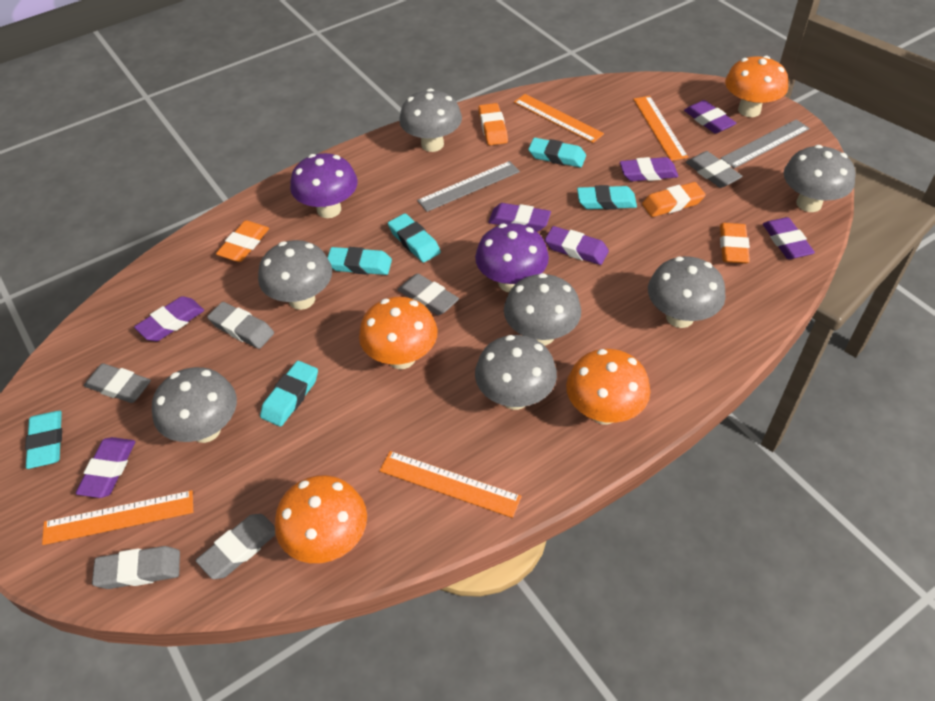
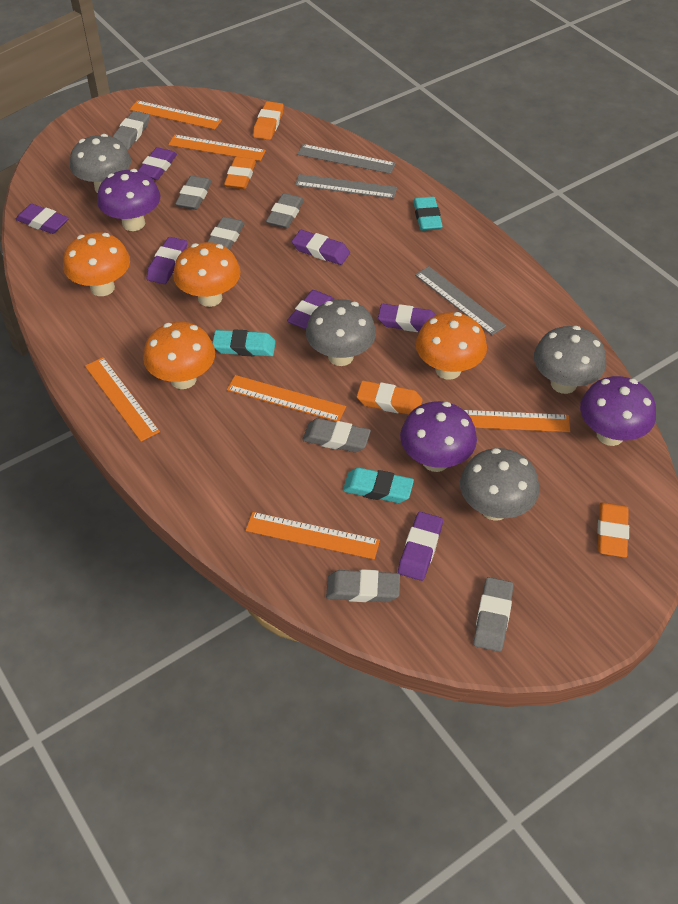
grey eraser: [84,363,151,403] [92,546,180,589] [196,514,275,579] [207,302,274,349] [397,274,459,315] [686,151,743,188] = 6 -> [113,111,149,150] [175,176,212,210] [207,217,245,250] [266,193,304,228] [302,418,371,452] [326,569,400,602] [474,577,514,652] = 7
grey mushroom: [152,367,237,443] [258,240,332,310] [399,89,462,152] [475,335,557,410] [504,273,581,346] [648,256,726,328] [784,145,856,212] = 7 -> [70,134,131,193] [306,299,376,366] [460,448,539,521] [534,326,606,394] = 4
grey ruler: [417,161,520,212] [721,119,810,168] = 2 -> [295,174,397,199] [297,144,396,174] [415,266,506,335] = 3
orange ruler: [42,490,193,545] [379,451,522,518] [514,94,604,143] [633,96,688,161] = 4 -> [85,357,160,442] [130,100,222,130] [168,135,266,161] [227,375,346,421] [245,512,380,560] [464,410,570,432] = 6
purple mushroom: [290,153,358,218] [475,223,549,292] = 2 -> [97,169,160,231] [400,401,477,472] [580,376,656,446] = 3
turquoise eraser: [25,411,62,469] [260,361,318,427] [327,247,392,275] [388,214,441,263] [528,138,586,167] [577,185,637,210] = 6 -> [213,329,276,356] [343,468,414,503] [413,197,443,231] = 3

